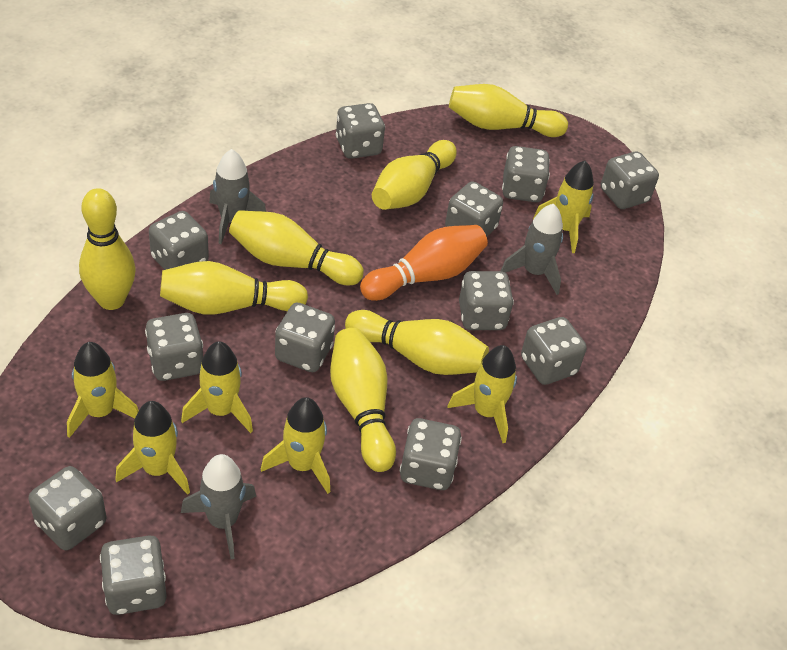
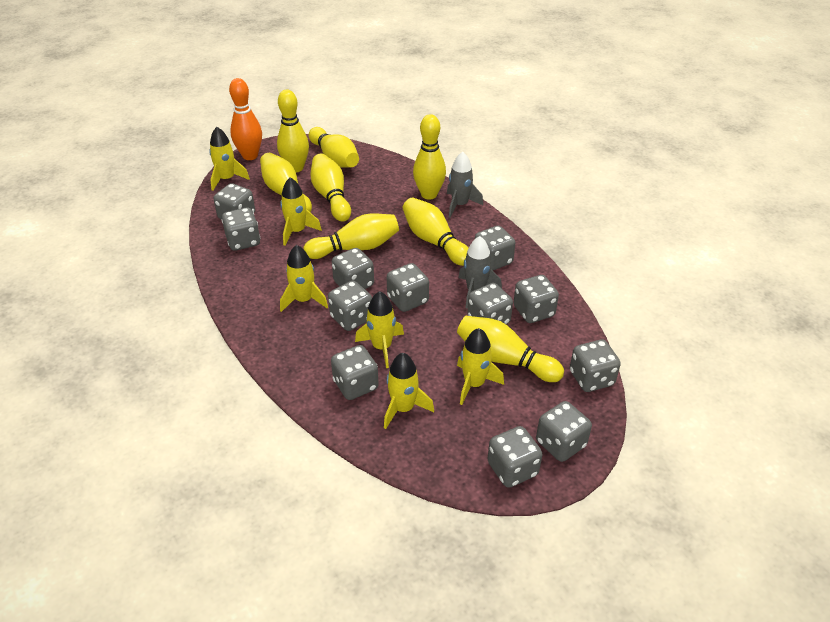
grey rocket: [181,454,256,559] [209,149,266,244] [501,204,563,295] = 3 -> [447,152,483,218] [458,236,502,309] = 2
yellow bowling pin: [79,188,136,310] [160,261,308,315] [229,210,364,285] [330,328,396,472] [345,310,489,375] [372,140,457,210] [449,84,568,137] = 7 -> [260,153,312,212] [277,89,309,172] [303,214,399,259] [309,127,359,168] [310,154,351,222] [403,197,468,266] [413,114,446,200] [457,316,564,382] = 8

